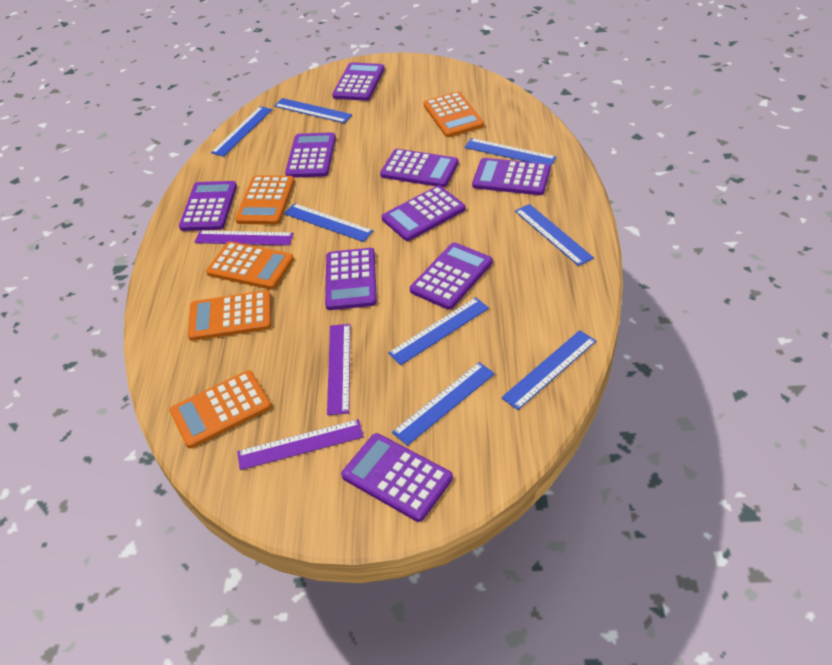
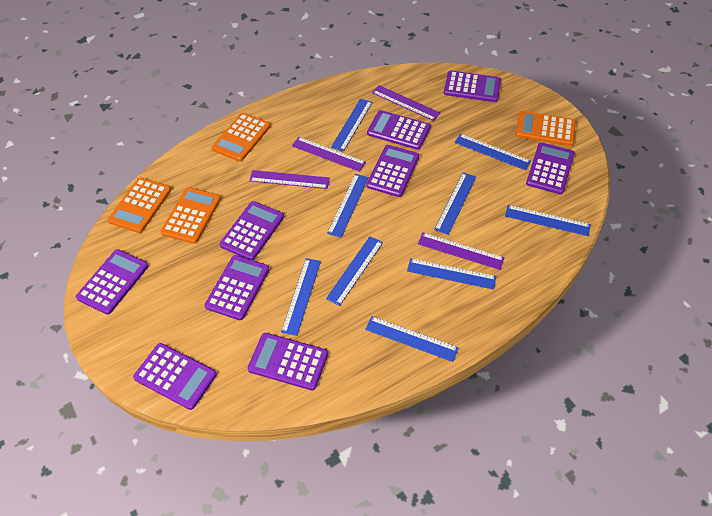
blue ruler: [211,106,272,157] [274,98,352,123] [284,203,374,242] [388,297,489,365] [392,362,495,446] [465,138,557,166] [501,330,596,410] [515,204,594,266] = 8 -> [281,258,321,336] [326,236,383,306] [327,174,369,238] [331,98,373,152] [365,316,459,362] [407,258,496,290] [434,172,476,235] [454,134,531,171] [505,205,591,236] = 9
orange calculator: [169,370,272,448] [188,290,271,341] [206,241,294,290] [235,175,295,225] [424,92,484,137] = 5 -> [108,177,171,233] [161,187,221,244] [212,113,271,162] [516,111,576,146] = 4
purple ruler: [194,231,294,246] [237,419,364,470] [327,324,350,415] = 3 -> [249,170,330,189] [292,137,366,172] [372,85,440,121] [418,232,504,270] = 4

